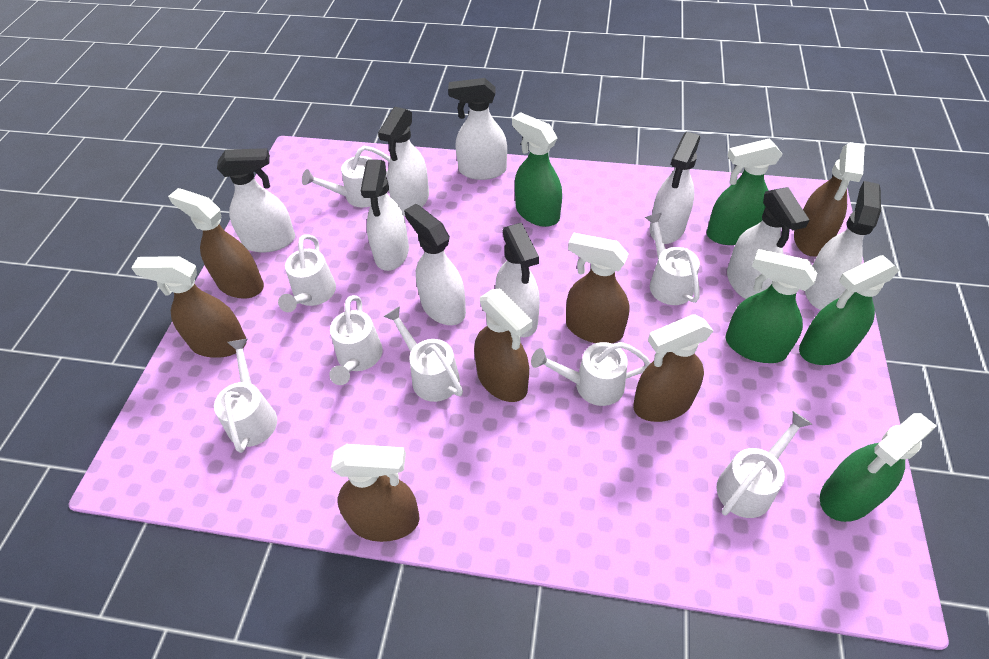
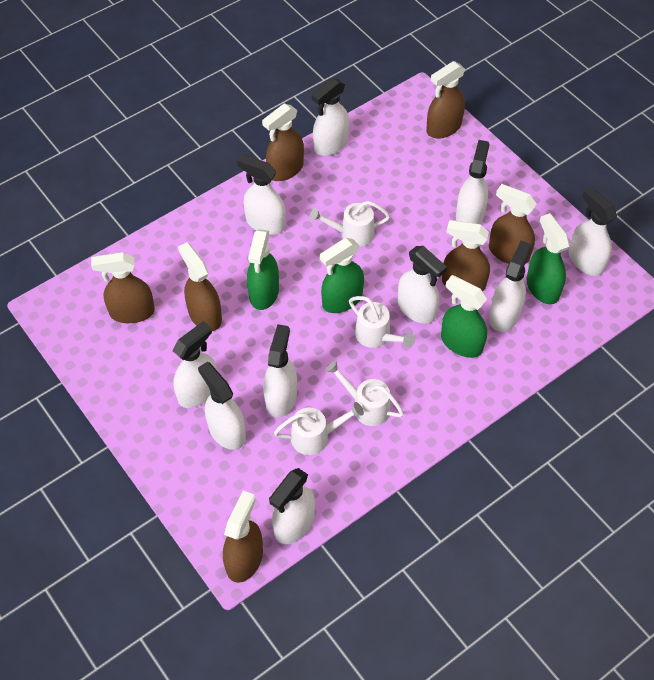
green spray bottle: [512,112,562,227] [707,138,783,245] [726,249,817,363] [799,255,899,365] [820,413,937,522] = 5 -> [247,229,279,310] [320,238,364,313] [441,275,487,358] [527,213,570,304] = 4
white spray bottle: [217,148,295,253] [361,160,409,271] [378,107,429,216] [404,204,466,325] [448,78,507,180] [495,223,540,337] [650,132,700,244] [727,187,809,299] [805,181,881,310] = 9 -> [172,321,217,408] [198,362,246,450] [237,154,286,235] [263,324,297,417] [269,468,315,544] [312,78,349,156] [398,246,447,324] [456,140,490,224] [489,241,532,332] [569,187,617,276] = 10
white watering can: [214,339,277,453] [278,234,336,312] [302,146,391,207] [329,295,382,385] [383,306,463,402] [531,342,651,406] [645,213,700,305] [717,411,812,518] = 8 -> [274,402,364,455] [310,201,390,247] [325,361,404,426] [349,296,415,348] = 4

